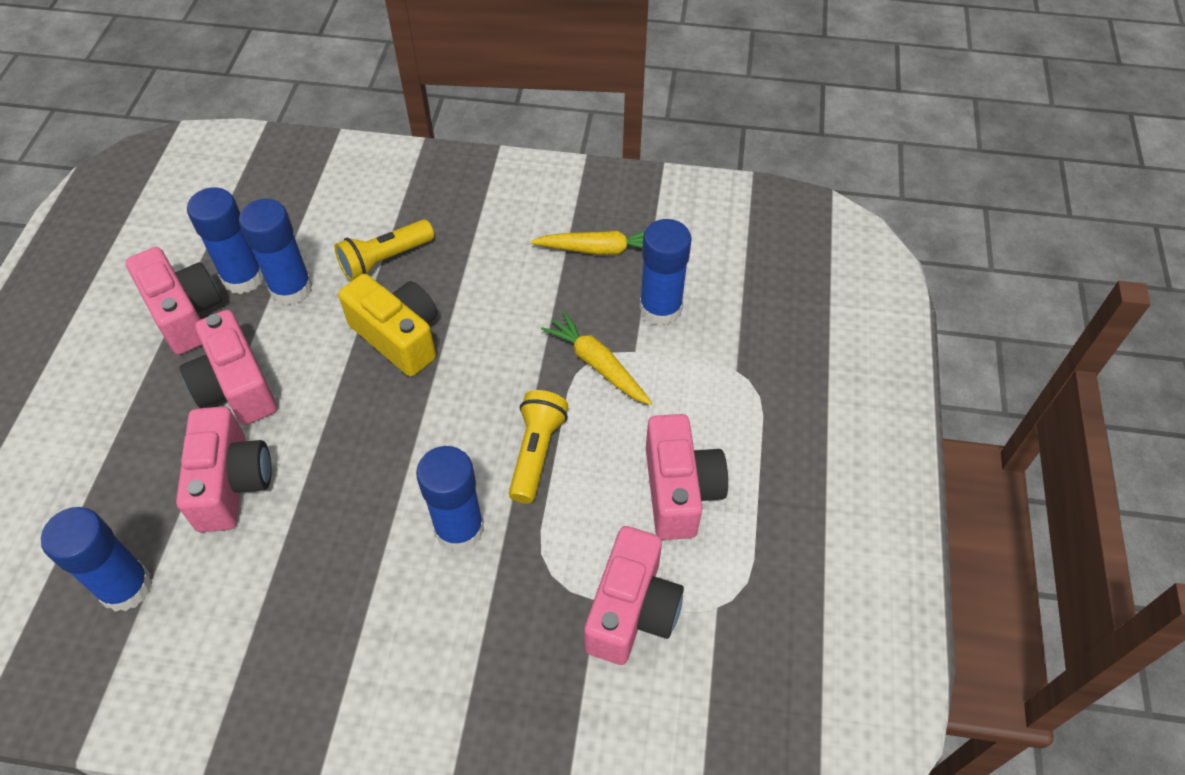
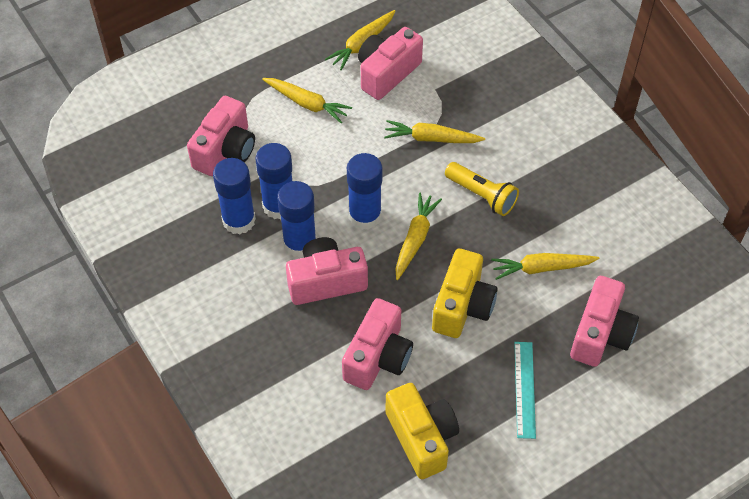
blue glue stick: [41,507,153,612] [187,187,264,294] [239,199,313,305] [416,446,484,552] [639,219,692,326] = 5 -> [213,158,256,235] [256,143,292,220] [277,181,317,258] [347,153,383,230] = 4
turquoise ruler: none = 0 -> [514,342,536,439] = 1
yellow camera: [338,274,437,377] = 1 -> [385,383,459,479] [432,248,498,338] = 2
yellow carrot: [531,230,645,255] [541,311,652,405] = 2 -> [262,78,352,123] [325,10,395,70] [384,120,485,143] [396,192,442,280] [491,253,599,280] = 5
yellow flashlight: [335,219,434,281] [509,390,568,504] = 2 -> [445,162,519,216] = 1

